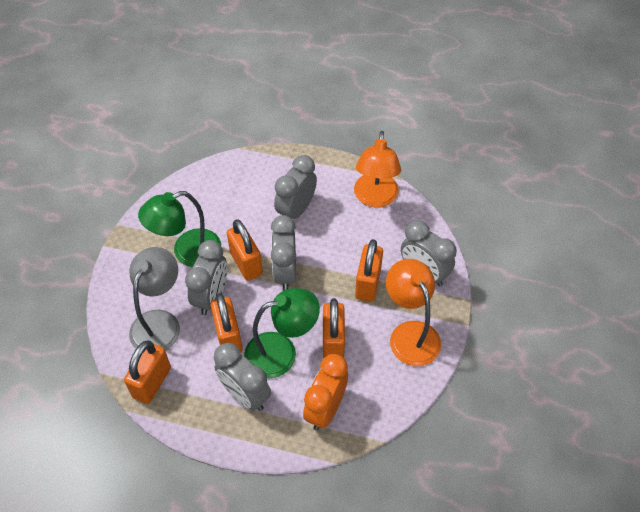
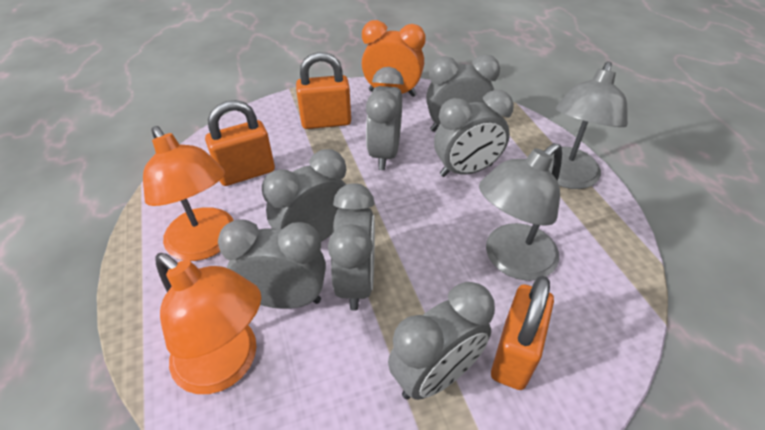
green lamp: [138,191,221,267] [244,288,320,378] = 2 -> none = 0
grey clock: [185,240,227,315] [214,343,271,411] [271,215,296,290] [274,155,317,219] [401,220,457,286] = 5 -> [218,219,326,309] [262,149,346,242] [328,183,375,311] [366,67,404,170] [388,282,495,400] [426,54,500,132] [434,90,514,177] = 7
grey lamp: [129,247,180,351] = 1 -> [479,143,562,281] [549,61,628,189] = 2
orange padlock: [124,340,171,404] [210,293,242,353] [227,219,263,281] [323,298,345,358] [355,239,383,302] = 5 -> [205,100,275,186] [296,52,351,129] [491,276,554,390] = 3

